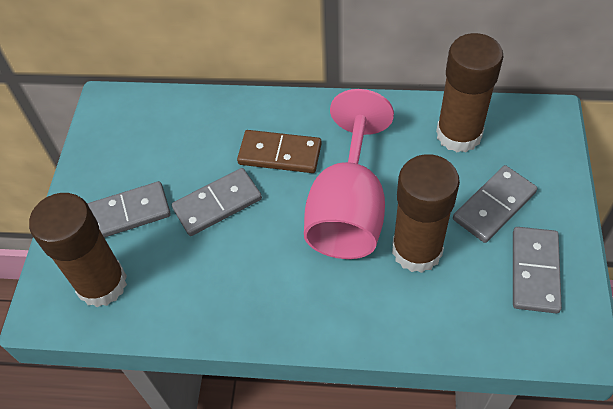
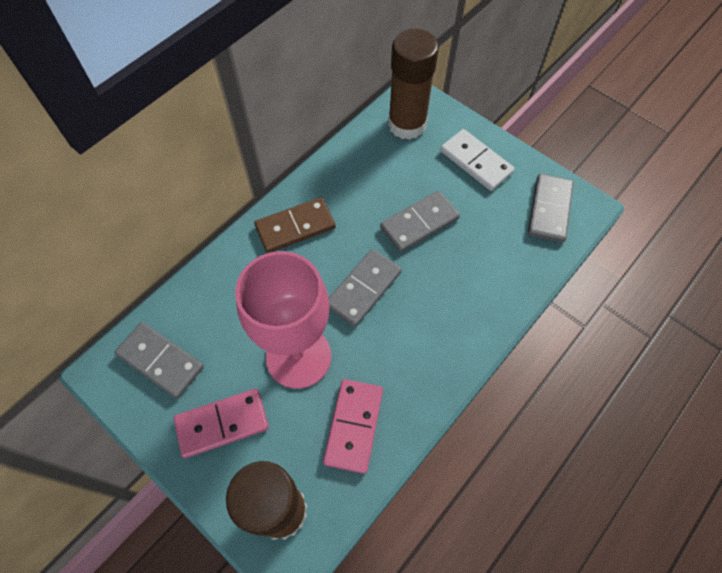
brown glue stick: [29,193,127,307] [392,154,460,273] [436,33,503,152] = 3 -> [226,461,308,540] [388,29,439,140] = 2
pink domino: none = 0 -> [174,389,269,458] [323,379,383,474] = 2
white domino: none = 0 -> [441,129,515,191] = 1

